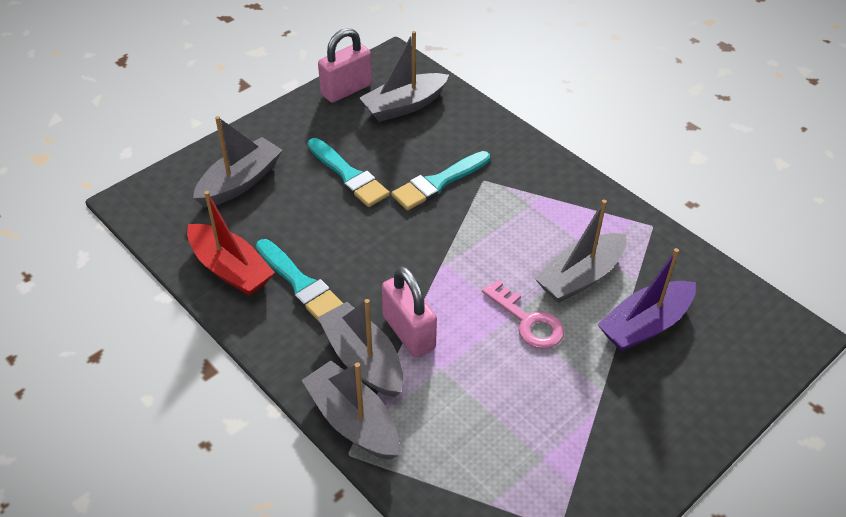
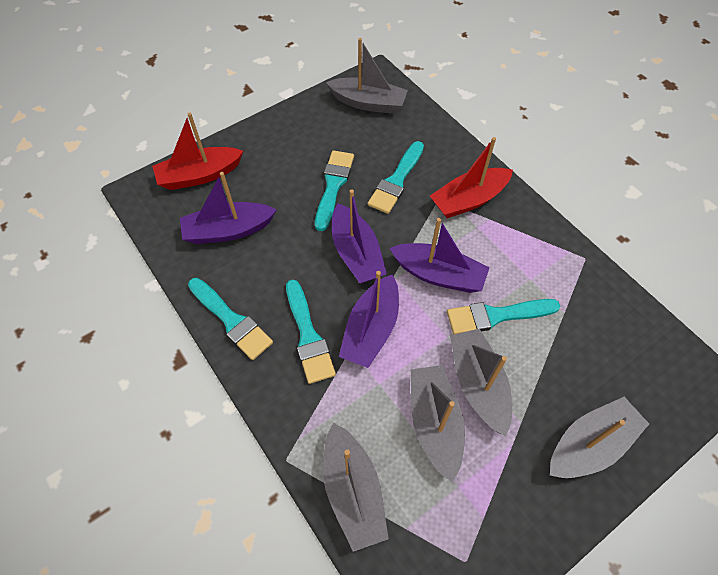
pink key: [482,280,564,349] = 1 -> none = 0
pink padlock: [318,28,372,103] [382,267,437,358] = 2 -> none = 0
purple boat: [597,248,696,351] = 1 -> [180,172,277,244] [332,189,387,283] [339,271,399,368] [390,218,490,293] = 4
red boat: [187,191,275,296] = 1 -> [152,113,243,190] [430,137,513,218] = 2
turquoise brush: [256,239,344,322] [308,138,390,207] [391,151,490,210] = 3 -> [188,278,273,360] [286,280,336,384] [315,150,354,231] [368,141,424,214] [447,299,560,335] = 5

